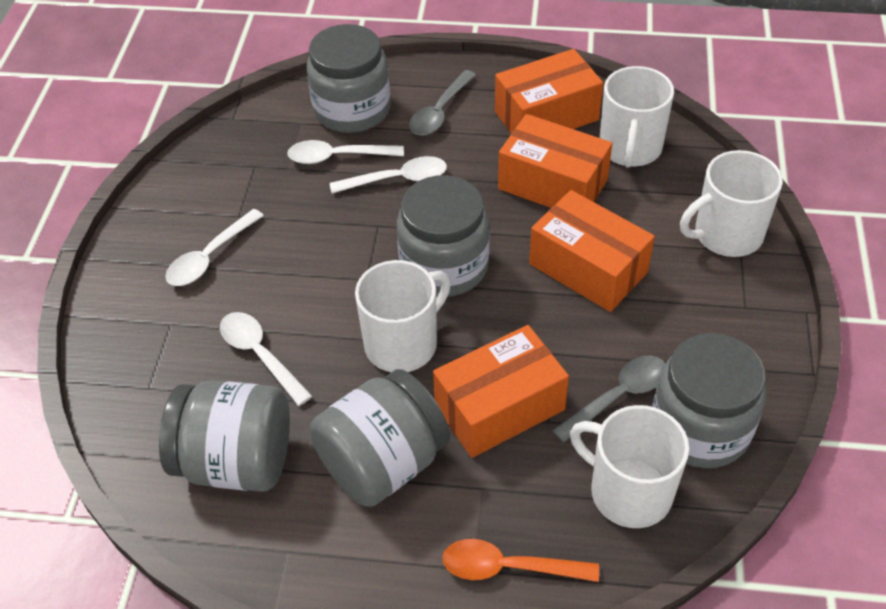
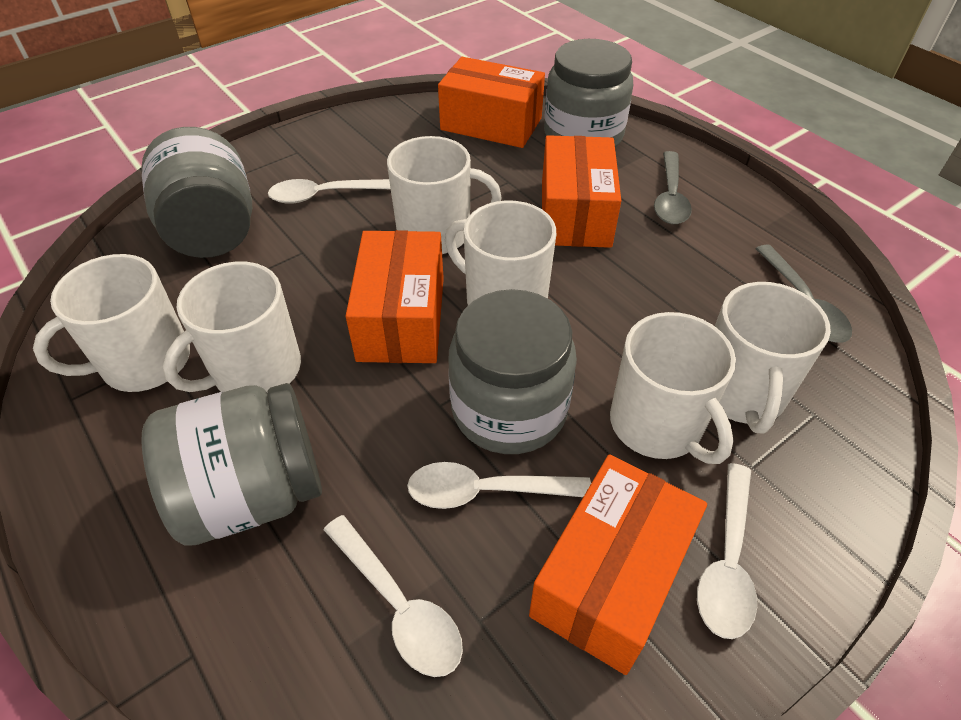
grey jar: [159,380,290,492] [307,24,391,133] [310,369,450,507] [397,175,490,297] [653,333,766,468] = 5 -> [141,127,252,258] [141,383,322,546] [449,289,577,454] [544,39,633,147] = 4
orange spoon: [442,539,599,582] = 1 -> none = 0
white mug: [355,260,451,372] [570,405,689,528] [599,66,674,168] [680,150,783,257] = 4 -> [33,254,190,392] [163,262,301,392] [387,136,501,254] [445,200,556,305] [610,312,736,464] [715,282,831,434] = 6

